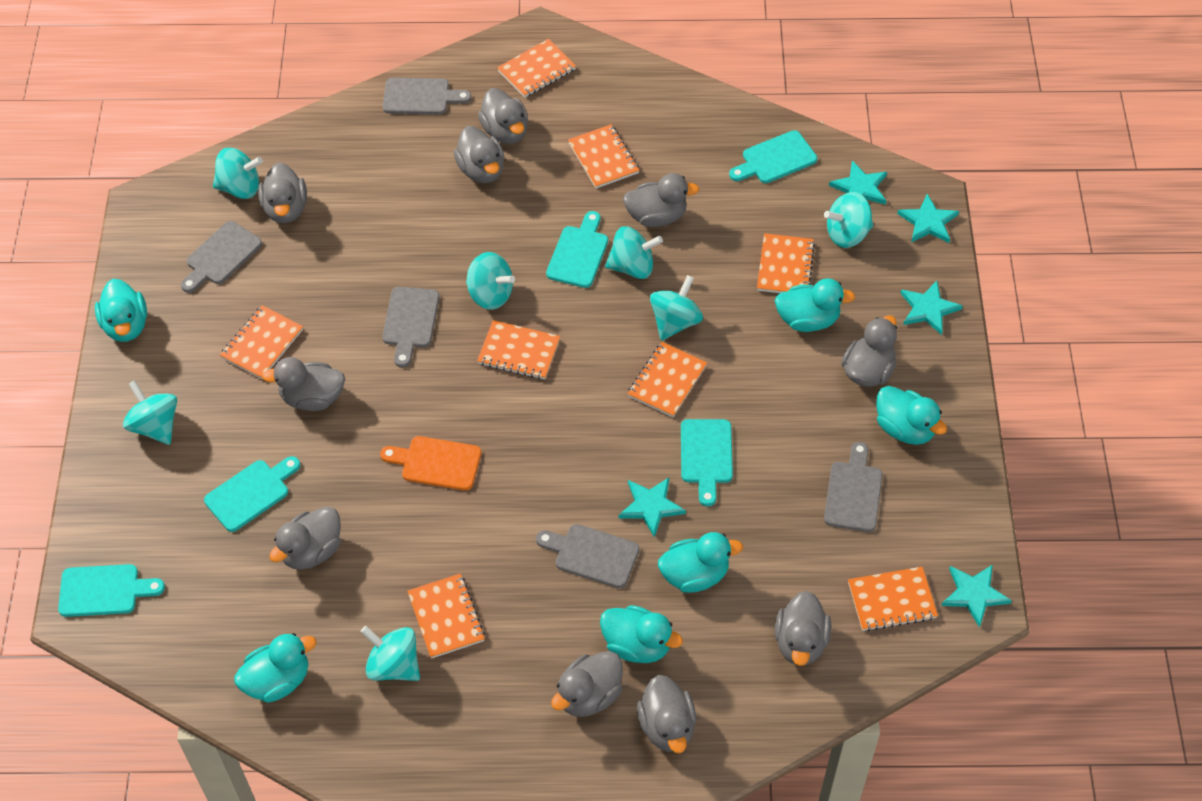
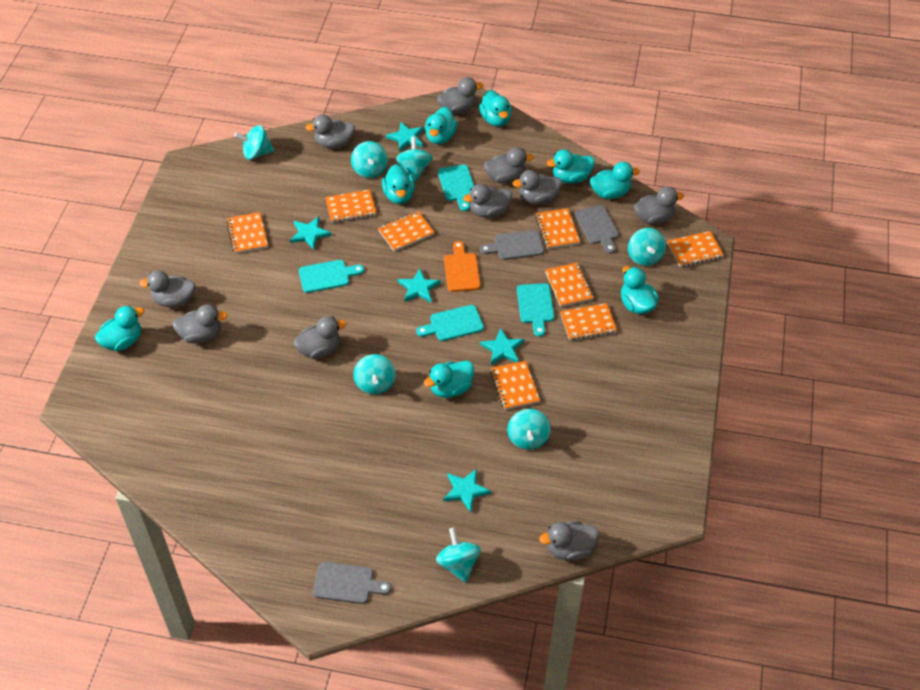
grey cutting board: [181,221,262,293] [382,287,440,367] [383,78,471,114] [536,524,639,588] [824,442,882,532] = 5 -> [313,562,391,604] [480,230,544,260] [575,205,619,254] = 3
turquoise cutting board: [58,564,165,617] [204,456,300,532] [546,211,608,288] [681,419,733,507] [729,130,817,183] = 5 -> [299,260,364,293] [416,305,484,341] [438,165,474,211] [517,283,554,337] = 4
turquoise duck: [95,279,147,342] [234,633,316,703] [600,605,683,663] [658,532,743,593] [775,278,855,332] [876,386,947,445] = 6 -> [95,306,144,351] [382,164,415,204] [424,361,474,398] [425,107,457,144] [479,90,511,127] [547,150,595,184] [590,162,640,199] [621,266,659,314] = 8

